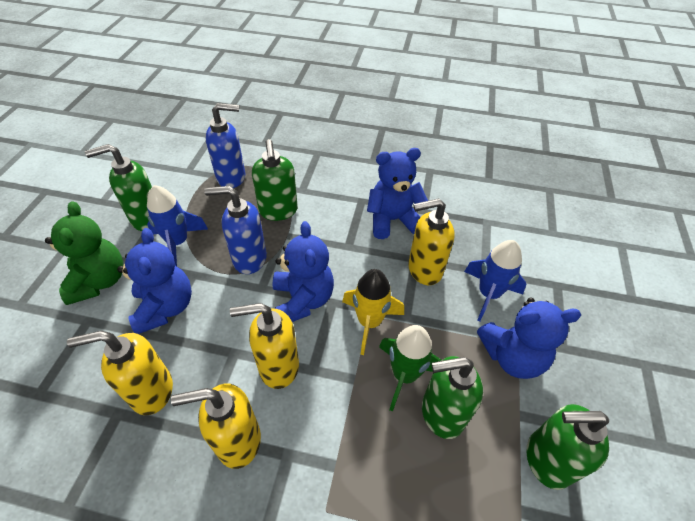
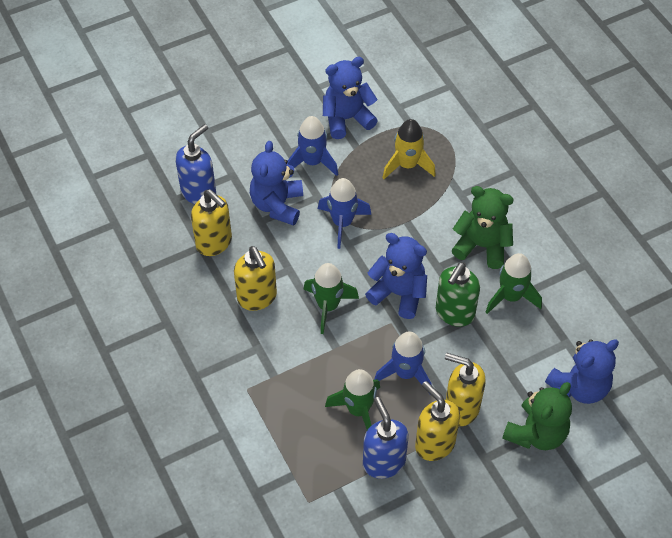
blue rocket: [147,185,208,266] [464,240,526,321] = 2 -> [287,116,338,176] [318,178,372,249] [374,332,432,385] = 3
green rocket: [379,325,441,412] = 1 -> [303,263,359,334] [325,369,380,430] [486,253,542,314] = 3
green soap dispenser: [85,144,152,231] [252,139,298,221] [422,356,483,439] [527,404,609,490] = 4 -> [436,262,480,327] = 1
green teddy bear: [45,201,123,305] = 1 -> [452,186,514,269] [502,382,572,450] = 2

